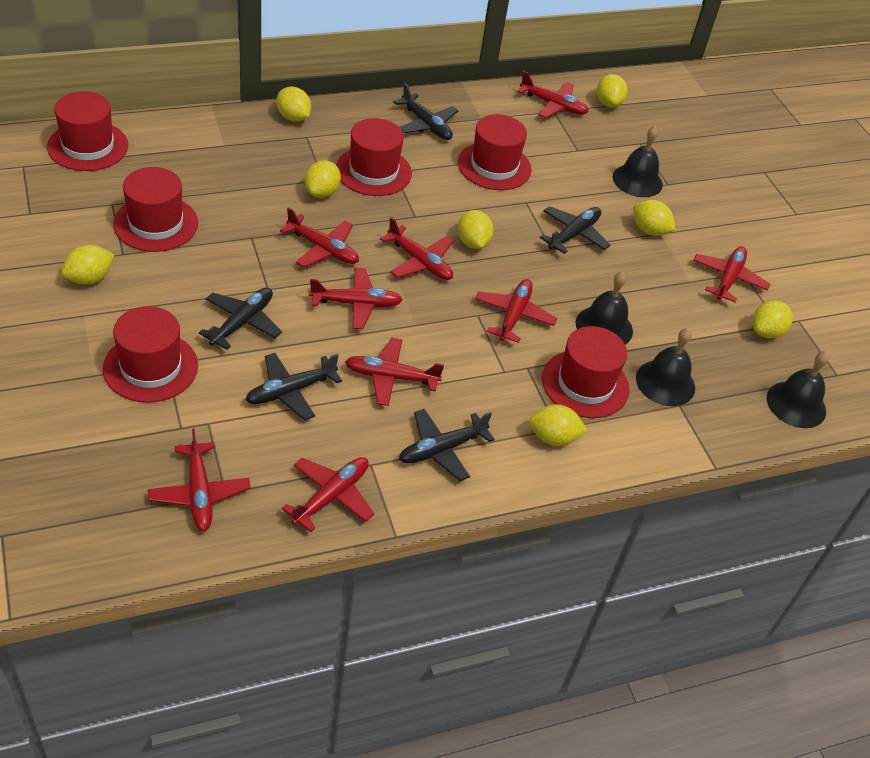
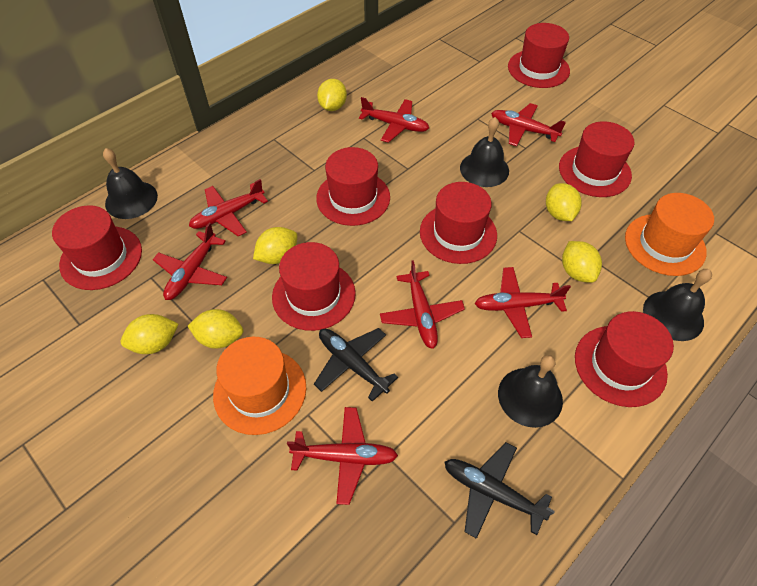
black plane: [199,288,282,350] [246,353,342,420] [394,83,458,140] [399,409,495,481] [540,206,610,254] = 5 -> [314,328,398,402] [444,442,555,539] = 2
orange hat: none = 0 -> [213,337,306,435] [625,193,714,276] = 2
red hat: [47,92,128,171] [103,306,198,403] [113,167,198,252] [336,118,412,196] [458,114,532,190] [542,326,629,418] = 6 -> [52,205,142,290] [272,242,356,331] [316,147,390,226] [420,182,497,264] [508,23,570,88] [559,121,635,197] [575,311,674,407] = 7
red plane: [148,429,251,531] [280,207,359,268] [282,457,374,532] [309,268,403,329] [345,338,444,406] [380,217,453,280] [475,279,557,343] [517,71,589,118] [693,246,770,302] = 9 -> [153,223,227,300] [189,179,268,236] [287,407,398,505] [359,97,429,143] [380,260,465,349] [474,267,571,338] [491,103,566,146] = 7
yellow lemon: [61,245,114,284] [276,87,311,122] [305,160,341,198] [458,210,494,249] [529,405,588,446] [597,74,628,107] [633,200,676,236] [752,301,793,338] = 8 -> [121,314,178,354] [188,309,243,349] [253,227,297,264] [317,79,347,111] [546,183,581,221] [562,241,602,283] = 6

